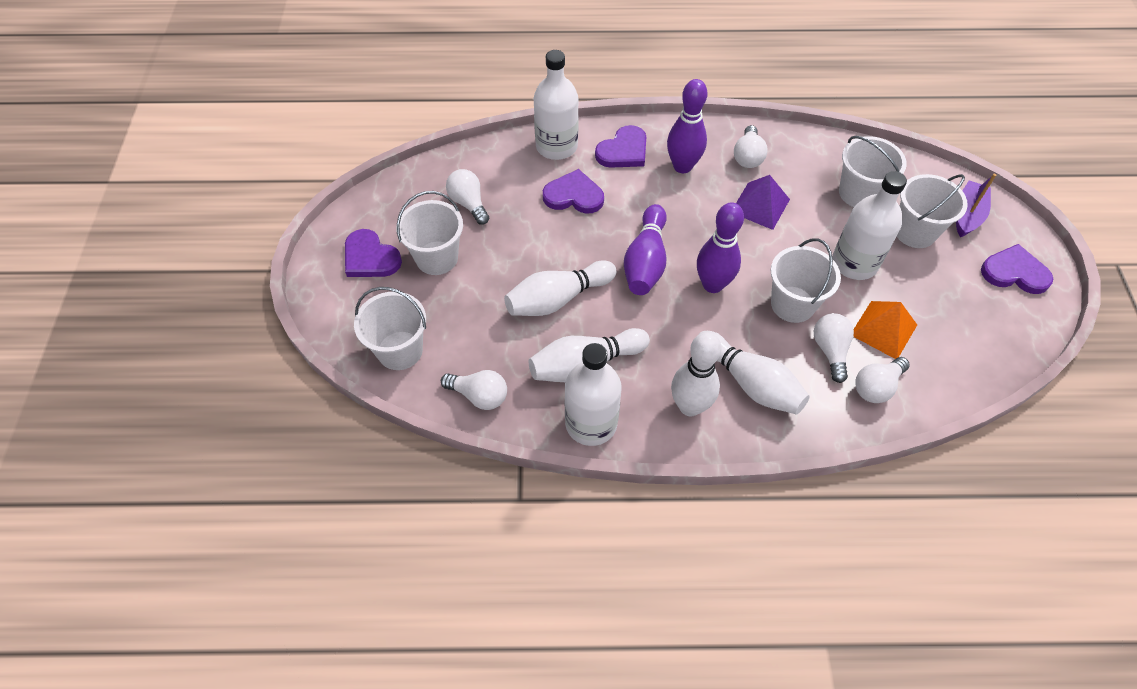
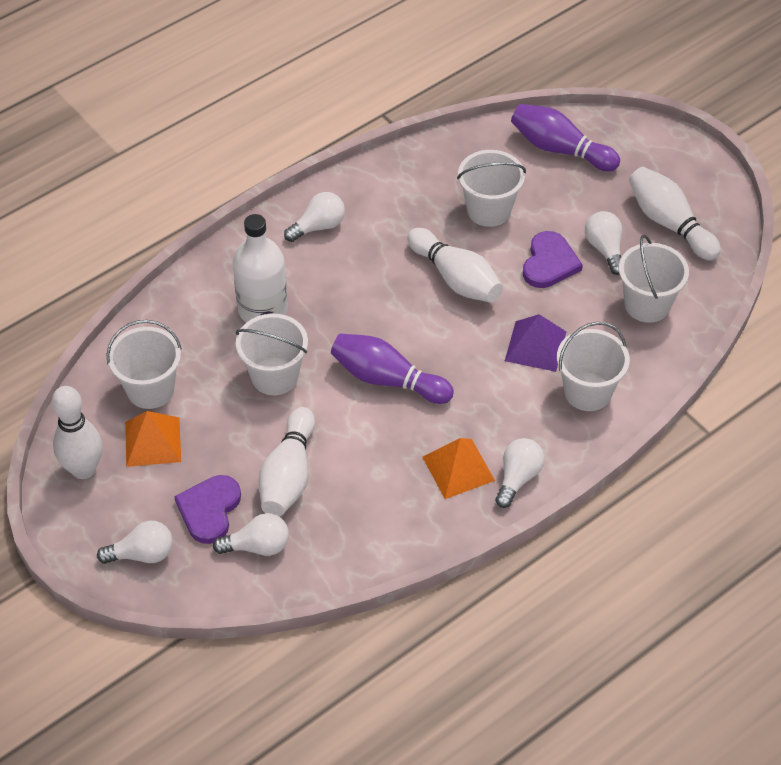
orange pyramid: [853,301,917,359] = 1 -> [125,411,181,467] [422,438,495,499] = 2
purple boat: [956,174,996,237] = 1 -> none = 0
purple bowling pin: [624,204,667,295] [667,79,707,173] [697,202,744,293] = 3 -> [331,333,454,404] [511,104,620,172] = 2
purple heart: [345,229,402,277] [543,169,604,214] [595,125,646,168] [981,244,1053,294] = 4 -> [174,475,241,544] [523,231,583,288] = 2
white bottle: [534,50,579,160] [565,343,622,446] [832,171,907,280] = 3 -> [233,214,288,323] = 1

